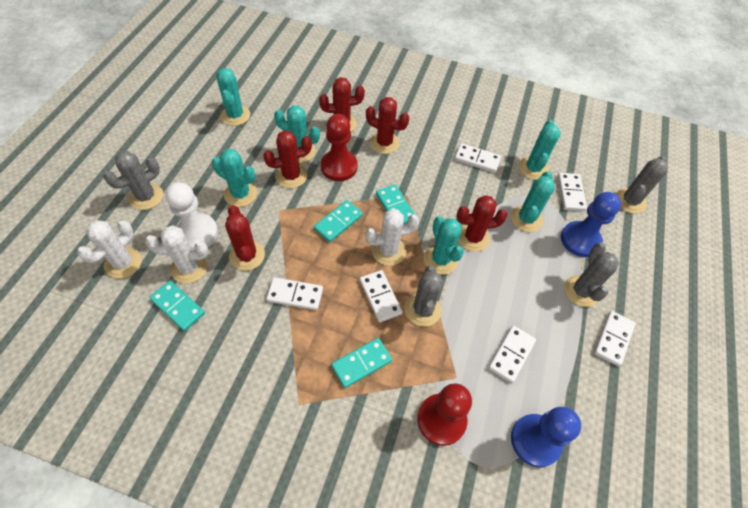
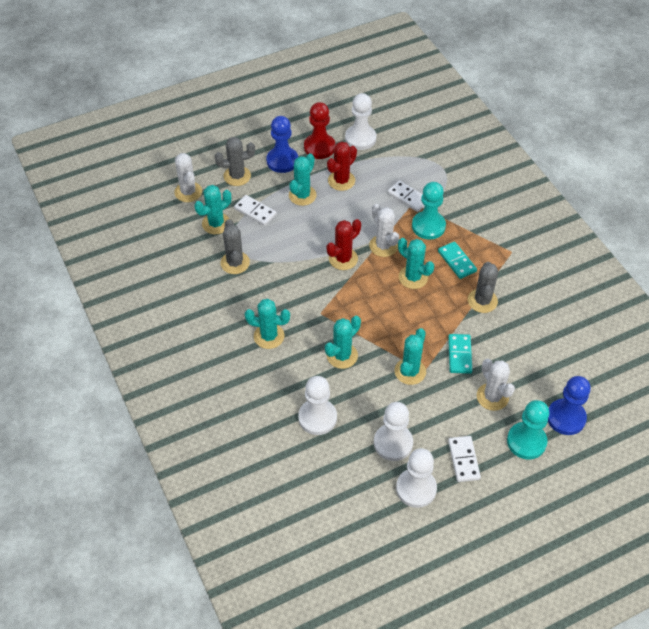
grey cactus: [103,151,163,210] [405,266,444,326] [564,243,619,307] [616,156,668,214] = 4 -> [215,137,255,186] [220,219,250,274] [468,262,498,313] = 3
red cactus: [225,205,265,271] [263,130,312,188] [319,77,365,132] [366,97,409,154] [457,195,508,252] = 5 -> [327,142,357,191] [327,219,361,270] = 2
red pawn: [321,114,358,181] [417,384,472,446] = 2 -> [304,102,335,159] = 1
turquoise domino: [149,281,205,331] [314,200,363,242] [331,338,392,388] [376,184,414,224] = 4 -> [438,241,477,279] [448,334,472,374] = 2
turquoise pawn: none = 0 -> [412,182,446,240] [507,400,549,459] = 2
white domino: [266,277,323,310] [360,270,403,323] [455,143,501,173] [489,325,536,383] [558,173,587,211] [594,311,636,366] = 6 -> [234,195,277,226] [387,180,425,212] [448,436,481,482] = 3
white pawn: [166,182,218,249] = 1 -> [298,376,337,435] [345,93,376,150] [374,402,413,461] [396,448,437,508] = 4

